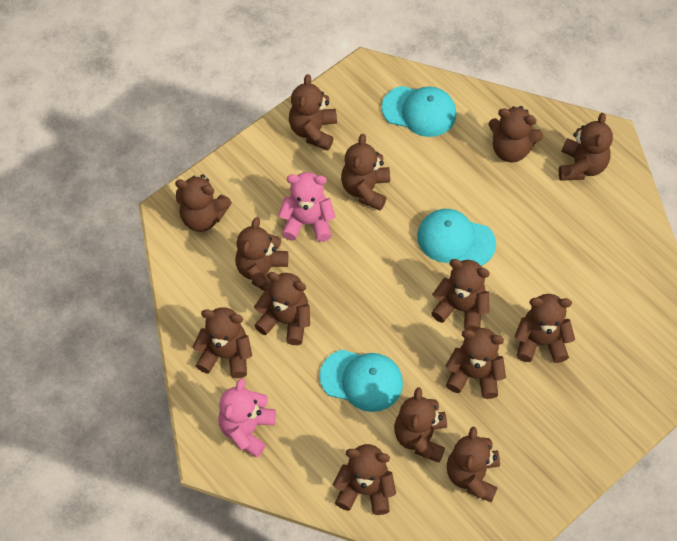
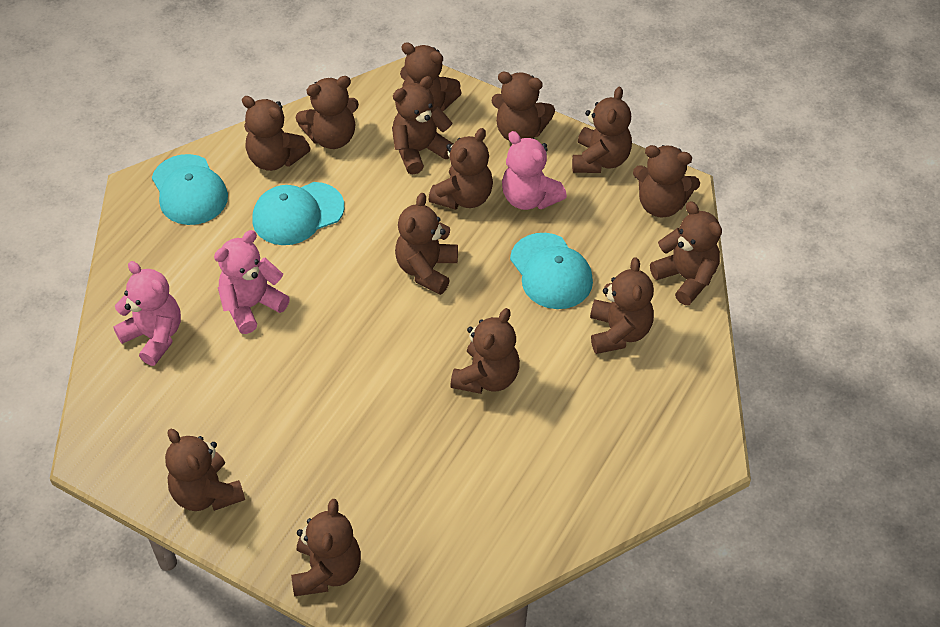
pink teddy bear: [218,378,276,458] [278,172,335,242] = 2 -> [113,261,181,366] [214,230,290,334] [502,131,567,210] = 3

